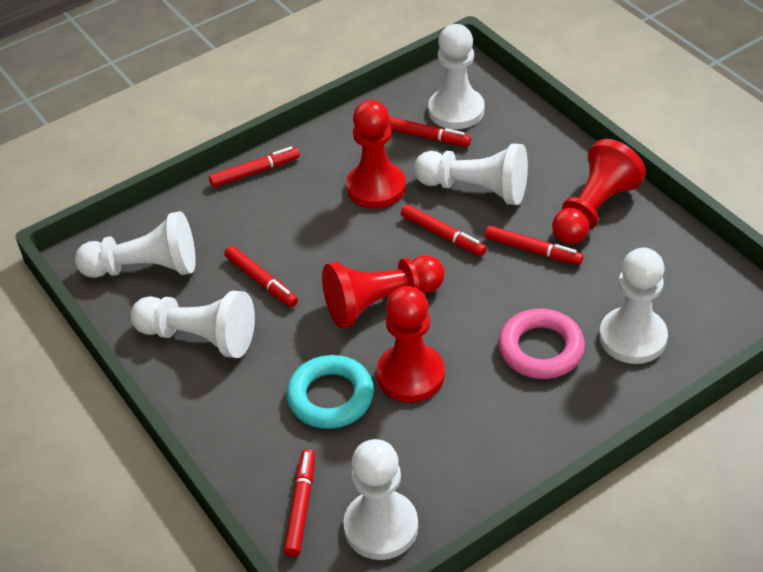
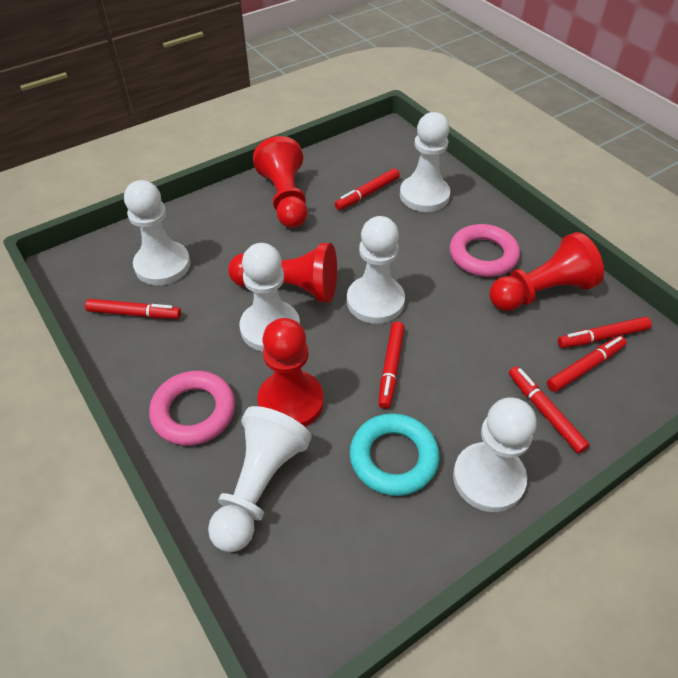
pink ring: [499,309,585,379] = 1 -> [149,371,235,446] [450,224,520,277] = 2

